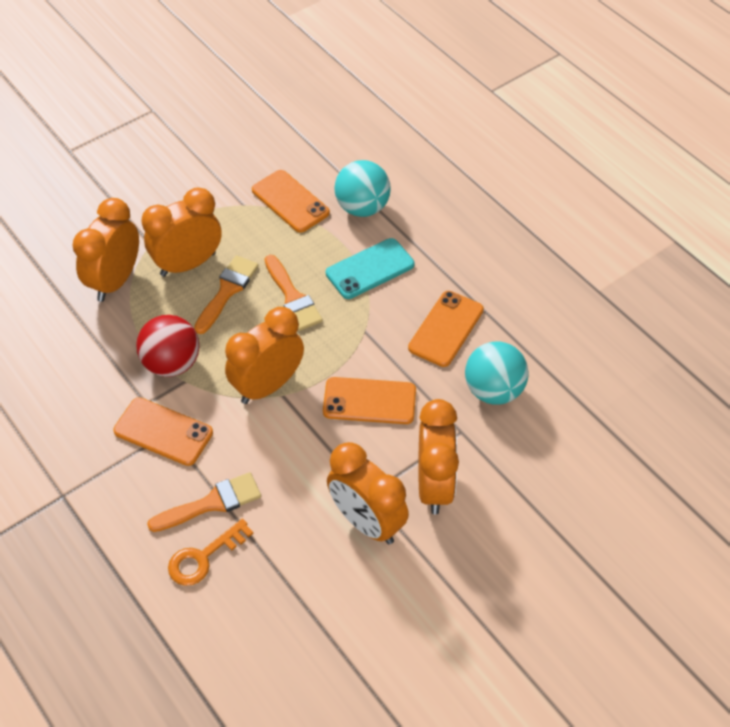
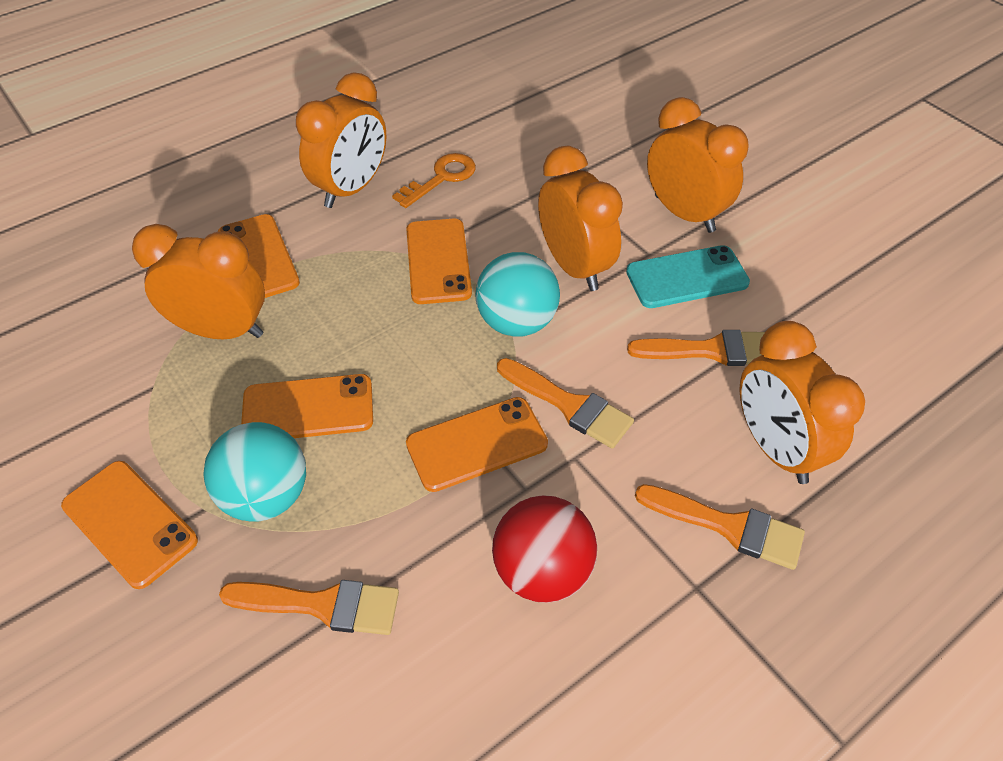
orange brush: [147,472,261,532] [194,255,259,334] [265,255,323,331] = 3 -> [219,580,399,635] [497,358,634,449] [627,330,765,366] [635,484,805,570] = 4
orange phone: [113,397,213,466] [252,170,330,233] [323,377,416,424] [408,291,484,367] = 4 -> [61,461,198,589] [217,214,300,298] [241,374,373,438] [406,219,472,304] [406,397,548,492] = 5

